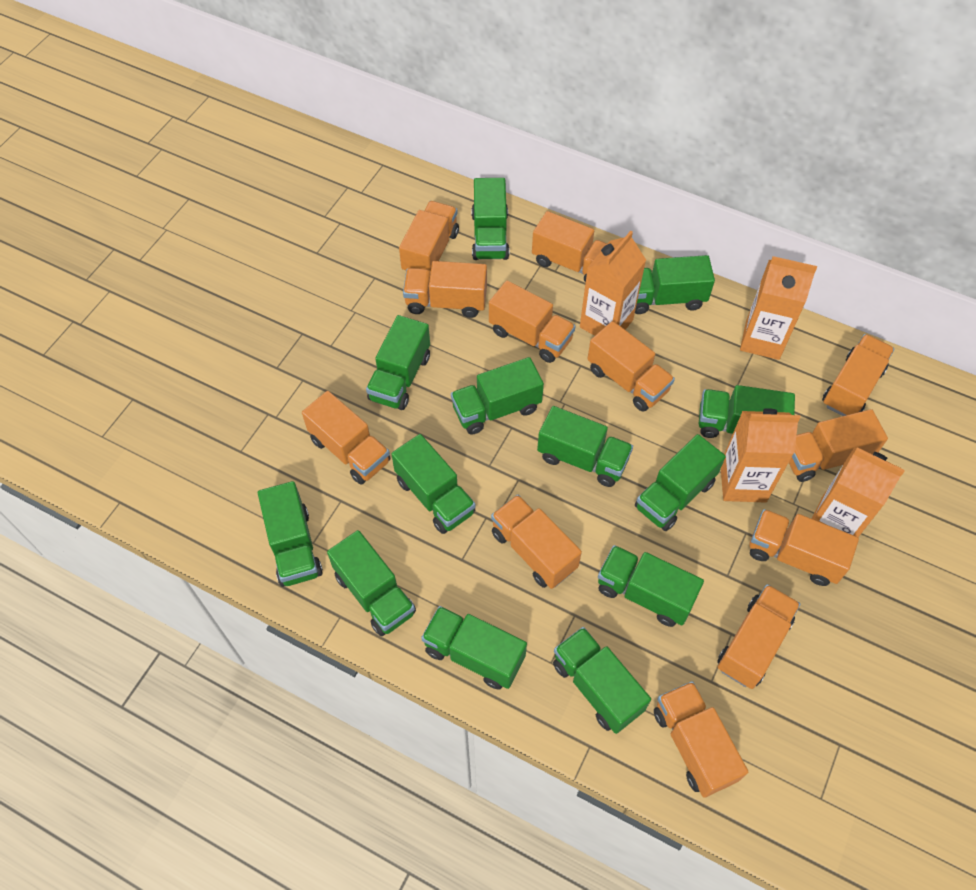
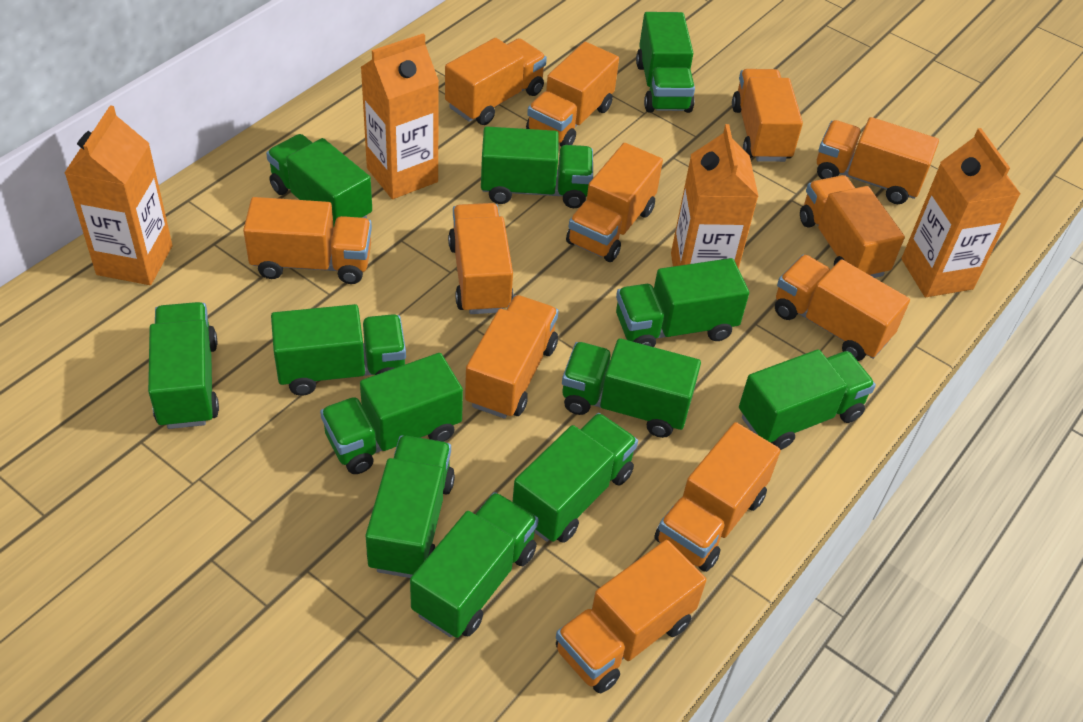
green truck: [258,481,323,587] [327,530,416,636] [366,315,430,410] [392,434,475,534] [421,606,527,690] [451,357,544,434] [471,178,509,260] [537,406,633,487] [553,627,651,734] [598,545,704,627] [635,255,715,314] [635,434,726,531] [699,385,795,438] = 13 -> [148,302,219,429] [266,134,372,226] [271,304,406,396] [320,353,463,474] [366,435,455,578] [410,492,539,638] [481,127,593,208] [513,413,638,543] [562,338,701,438] [616,258,749,347] [636,12,695,113] [739,349,876,450] = 12

